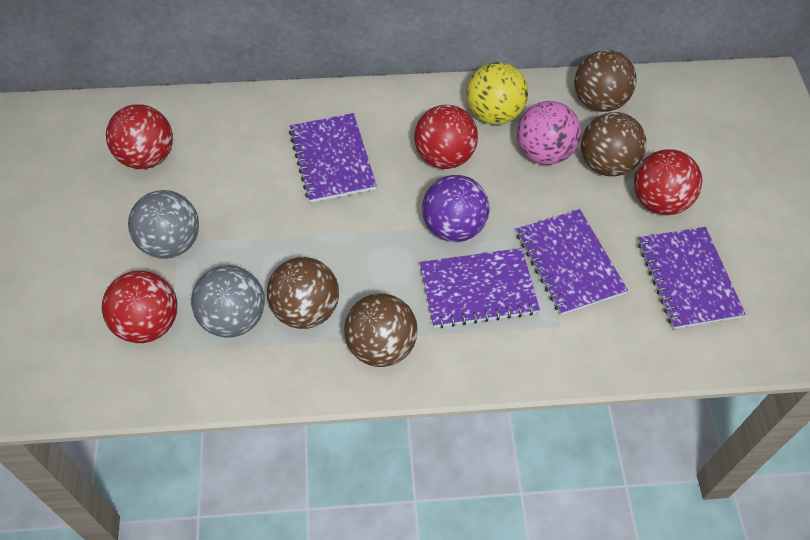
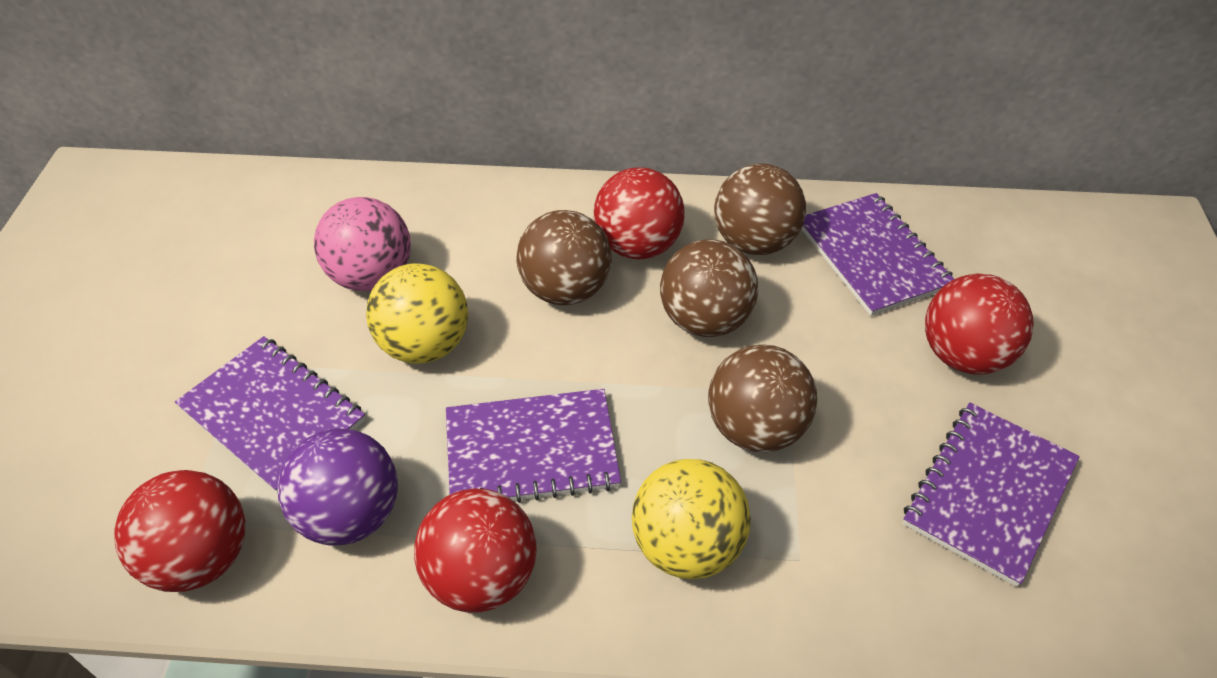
grey ball: [128,190,199,259] [191,265,265,338] = 2 -> none = 0
yellow ball: [466,62,528,125] = 1 -> [366,263,468,364] [632,459,751,579] = 2

